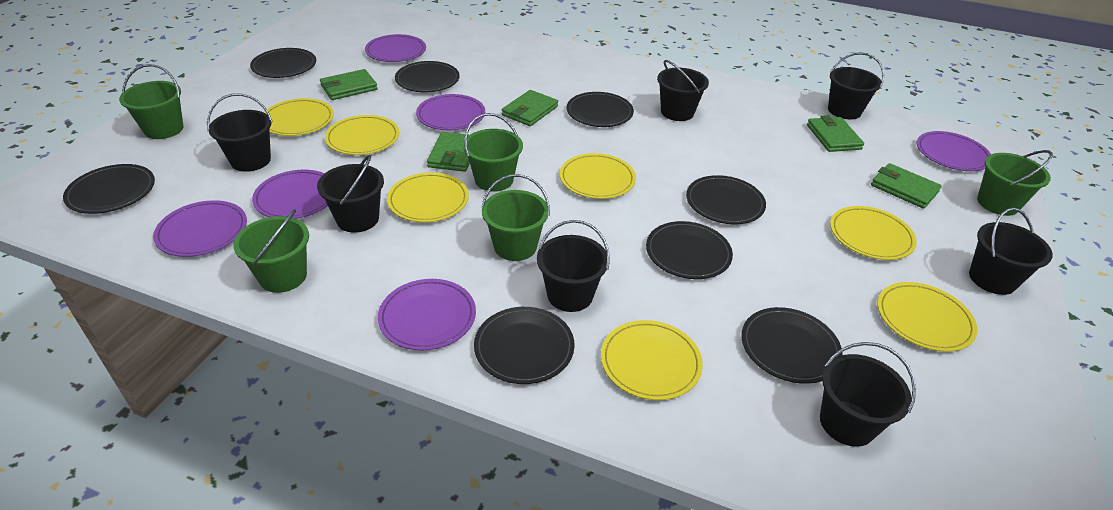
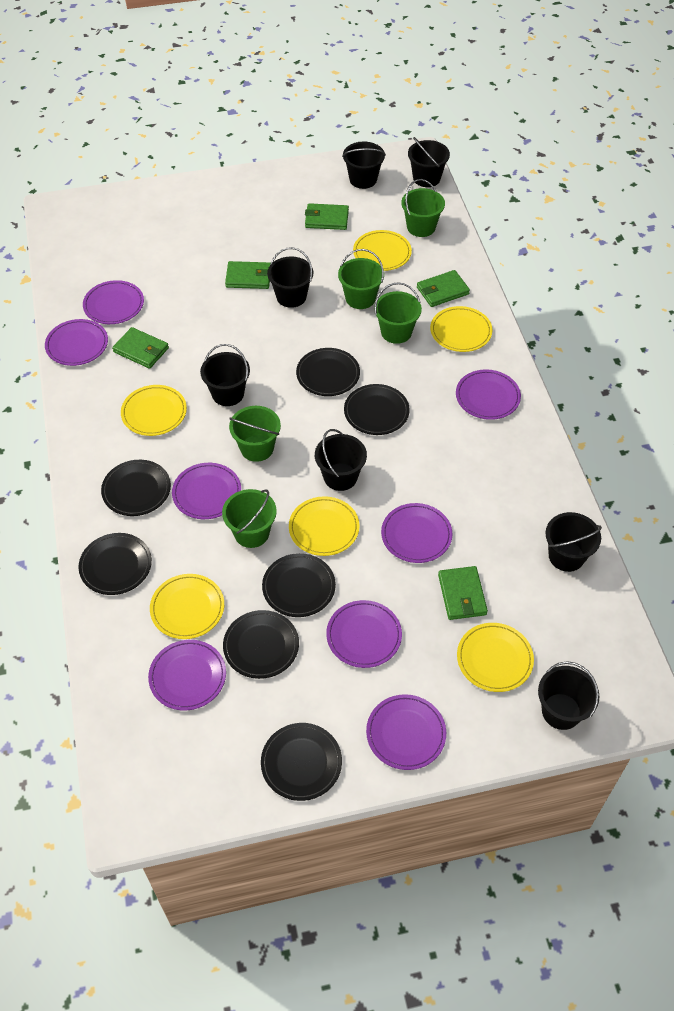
black plate: [63,164,155,214] [250,48,316,78] [395,61,460,92] [474,307,575,384] [567,92,634,127] [646,221,733,279] [686,175,766,224] [741,307,842,384] = 8 -> [79,533,152,595] [101,460,171,516] [223,610,299,679] [261,723,342,801] [262,553,336,617] [296,348,360,396] [344,384,410,435] = 7
purple plate: [153,200,247,257] [252,170,328,219] [365,34,426,62] [378,279,476,351] [416,94,485,130] [917,131,991,171] = 6 -> [45,319,108,366] [83,280,144,324] [148,640,226,711] [172,463,241,519] [326,600,402,668] [366,694,446,770] [381,503,453,563] [456,369,521,420] = 8
yellow plate: [264,98,334,136] [325,115,399,155] [387,172,469,222] [559,153,636,199] [601,320,703,400] [830,206,917,260] [878,282,977,352] = 7 -> [121,385,187,436] [150,574,224,639] [289,496,360,556] [353,230,412,271] [430,306,493,352] [457,623,534,692] = 6

